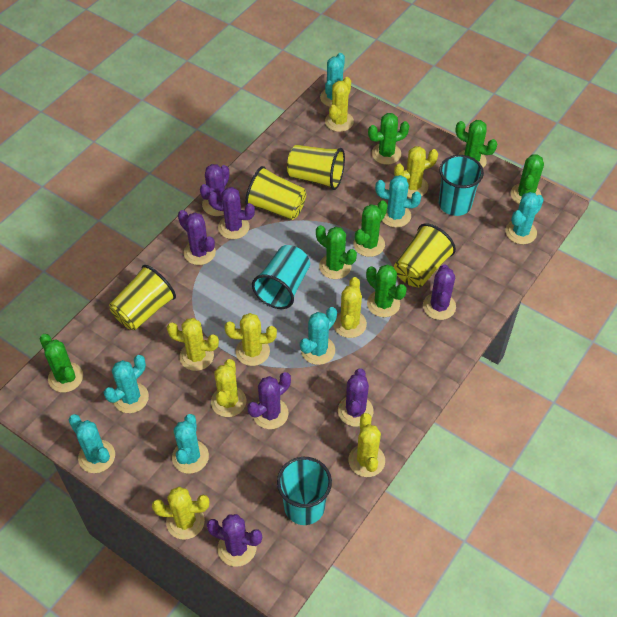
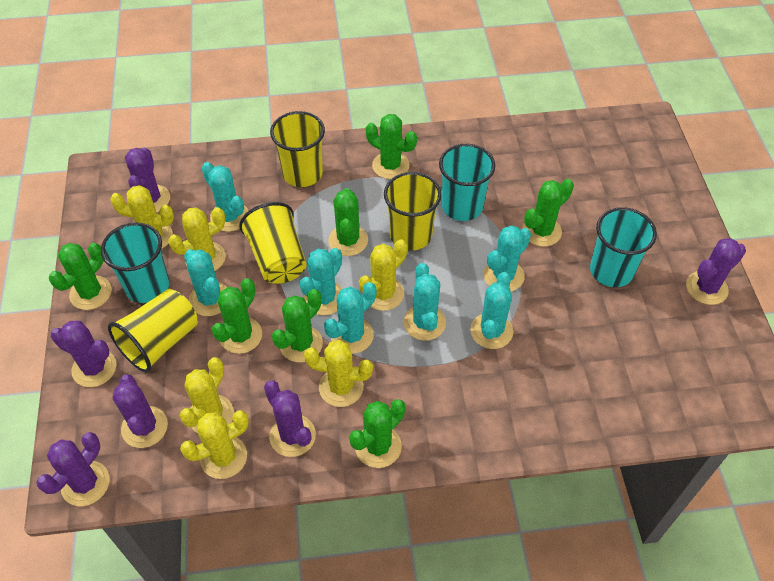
purple cactus: [178,210,216,265] [200,164,229,216] [206,514,262,567] [208,187,255,239] [247,372,291,429] [338,368,373,427] [423,264,456,320] = 7 -> [36,432,110,506] [51,321,116,387] [113,374,168,448] [125,148,170,212] [264,380,316,457] [686,238,746,305] = 6
yellow cactus: [152,486,209,540] [167,318,219,371] [211,359,246,417] [224,313,277,366] [325,77,354,132] [333,277,367,338] [348,413,385,477] [394,146,438,198] = 8 -> [110,185,174,249] [168,207,226,271] [180,357,234,433] [180,410,249,479] [304,340,373,407] [359,239,408,311] = 6

